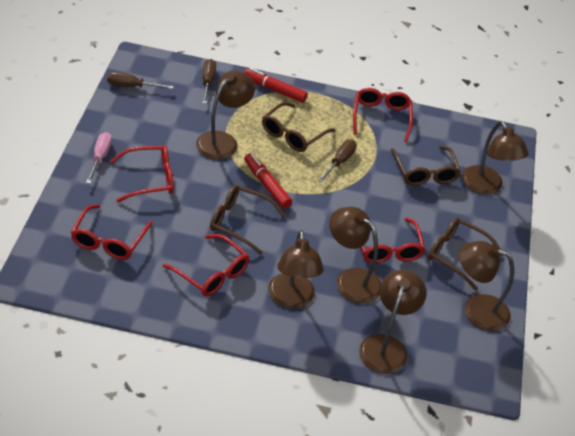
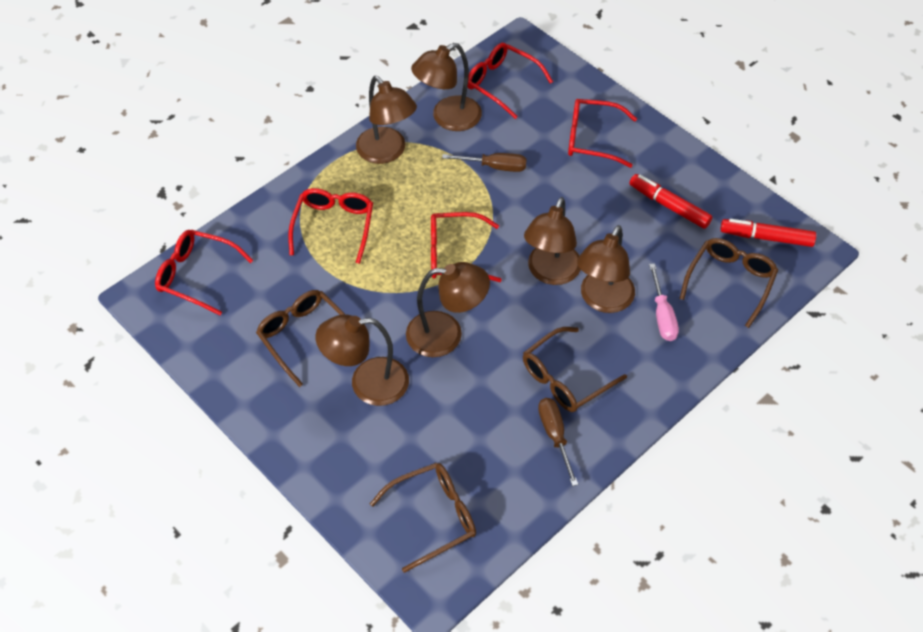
brown screwdriver: [107,72,174,89] [203,59,216,104] [318,140,357,182] = 3 -> [442,153,527,172] [538,398,578,486] = 2

